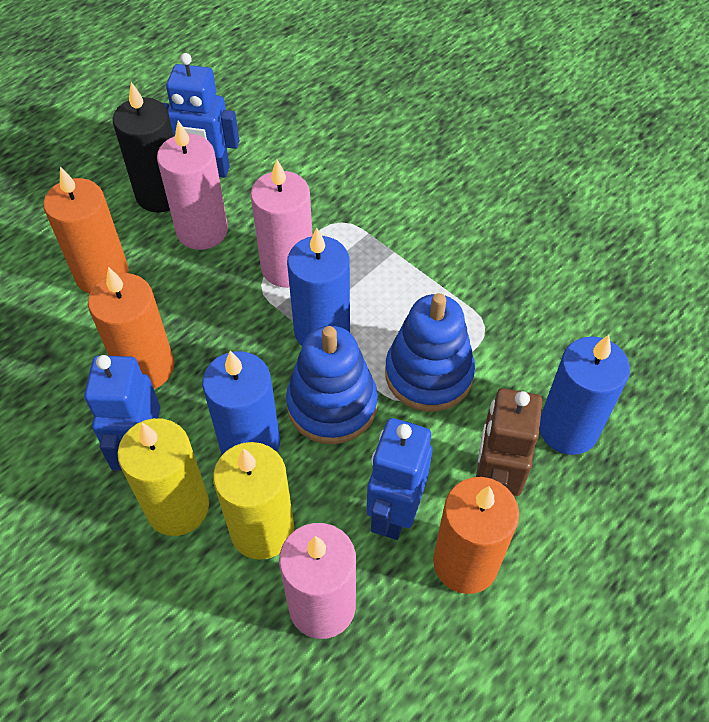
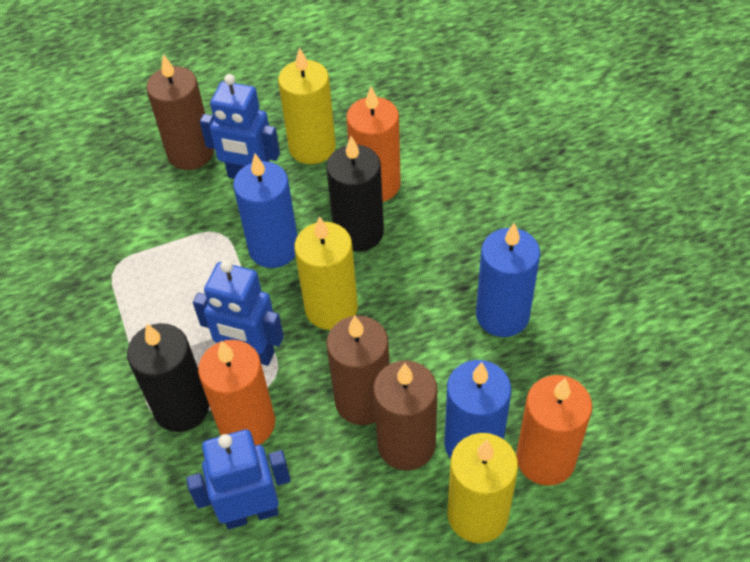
black candle: [113,82,174,213] = 1 -> [127,323,209,432] [326,136,384,252] = 2
blue stacking toy: [286,326,378,444] [385,293,475,412] = 2 -> none = 0
brown candle: none = 0 -> [146,54,214,170] [326,315,390,425] [373,360,437,470] = 3
brown robot: [476,388,542,496] = 1 -> none = 0
pink candle: [157,120,228,250] [251,159,313,288] [279,523,356,639] = 3 -> none = 0
yellow candle: [117,418,209,536] [213,442,294,560] = 2 -> [278,47,336,164] [294,216,358,330] [447,433,518,543] = 3

